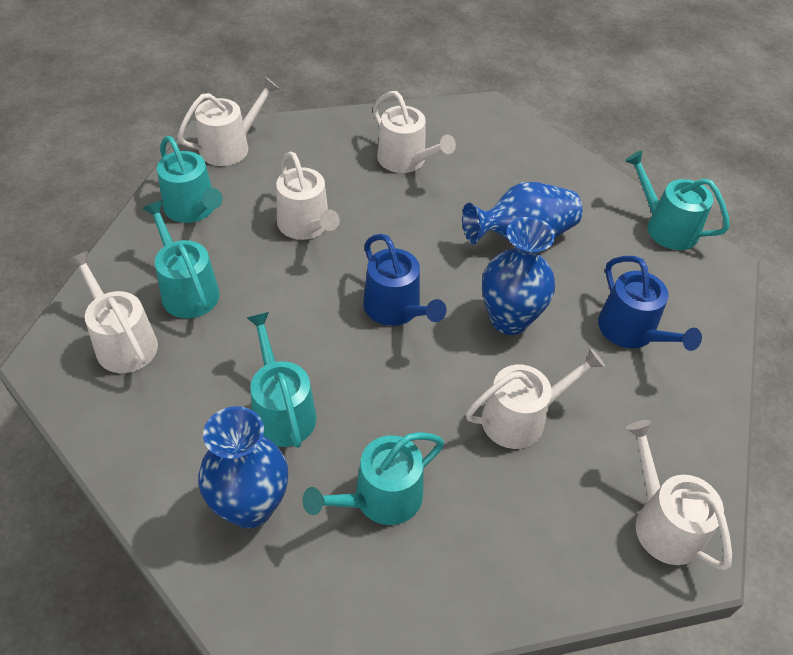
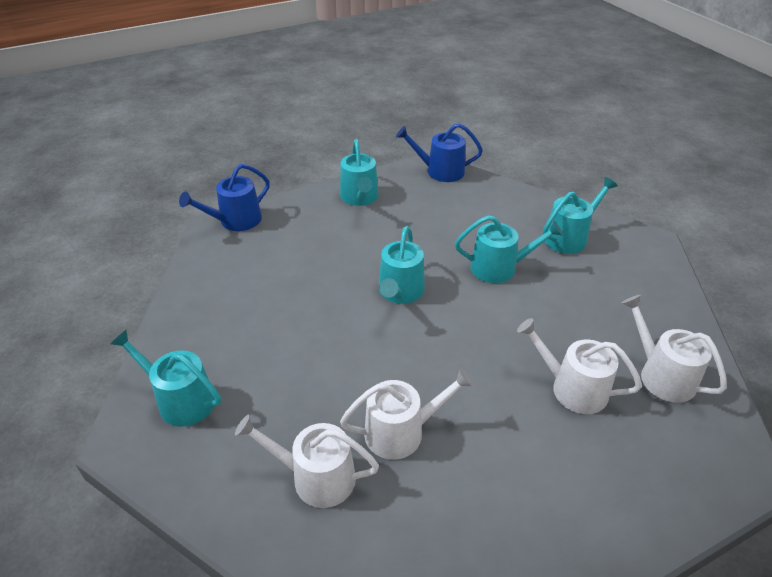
blue vase: [198,406,288,528] [462,182,582,244] [482,217,555,335] = 3 -> none = 0
white watering can: [67,251,158,373] [178,77,280,166] [276,151,340,240] [373,91,456,173] [466,348,605,449] [626,420,732,570] = 6 -> [235,415,379,508] [340,368,474,460] [517,318,642,414] [622,295,727,403] = 4

